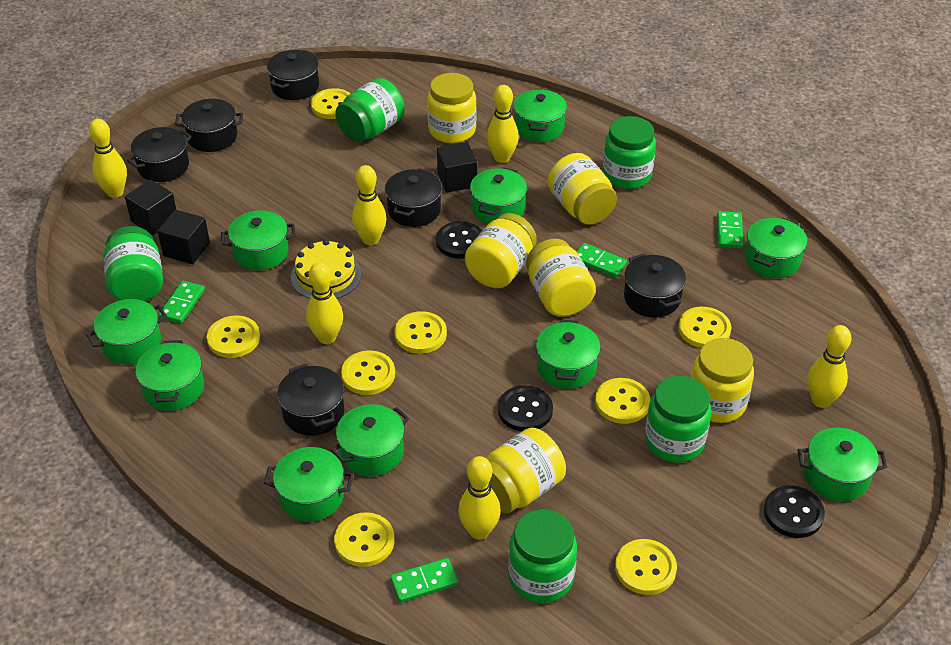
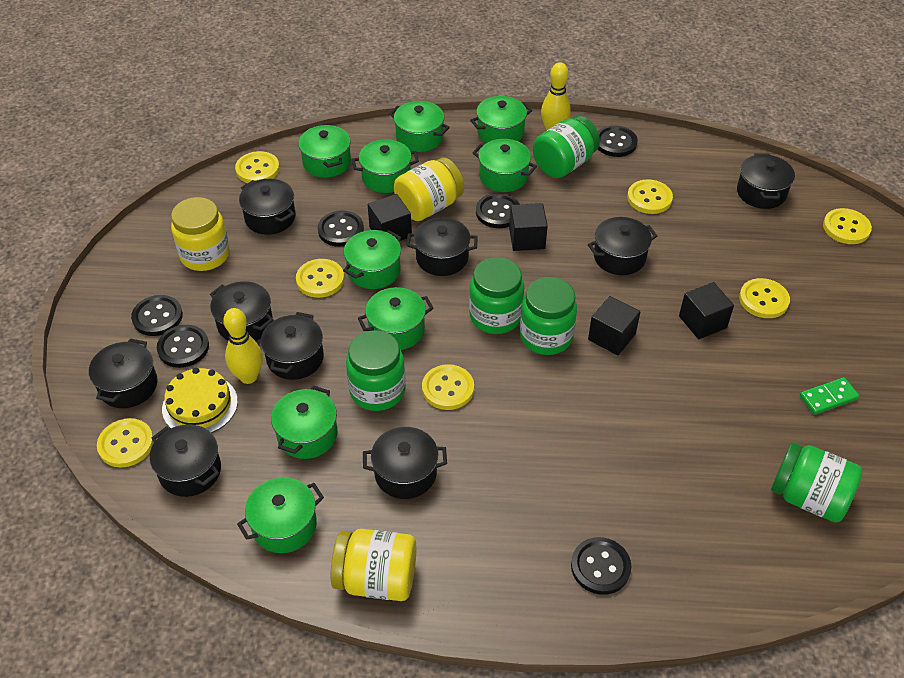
black button: [436,221,482,259] [498,385,553,431] [764,486,825,538] = 3 -> [131,295,183,336] [157,325,209,368] [318,210,364,247] [476,193,520,228] [571,537,631,595] [598,125,638,157] = 6
black cube: [125,179,176,235] [158,209,210,264] [437,142,477,193] = 3 -> [368,194,412,241] [509,203,548,251] [588,296,640,355] [679,282,734,339] = 4
black pot: [127,127,192,182] [175,99,243,152] [267,50,319,100] [277,364,344,436] [385,168,442,227] [624,253,686,318] = 6 -> [89,338,158,408] [150,424,221,497] [210,281,274,341] [239,179,295,235] [261,312,324,380] [363,427,447,499] [406,218,478,276] [588,217,657,275] [737,153,795,209] = 9
green domino: [158,281,205,324] [390,558,458,603] [576,243,627,278] [717,211,744,248] = 4 -> [800,377,859,415] = 1
green pot: [86,299,167,365] [136,340,204,411] [221,210,296,270] [264,447,354,522] [331,404,409,477] [470,167,527,224] [514,89,567,142] [536,320,600,389] [745,218,807,278] [798,428,887,501] = 10 -> [237,477,324,553] [271,385,338,459] [299,124,351,178] [343,230,402,289] [352,139,419,193] [358,287,434,350] [389,101,450,152] [470,96,532,143] [473,139,537,192] = 9
yellow bowling pin: [89,119,127,198] [306,262,343,344] [352,165,387,246] [458,456,501,540] [487,85,519,163] [808,325,851,408] = 6 -> [223,308,263,384] [541,62,571,131] = 2
yellow button: [207,316,260,358] [311,88,351,119] [334,512,395,567] [341,351,395,395] [395,311,447,354] [595,378,650,424] [615,539,677,595] [678,307,731,348] = 8 -> [97,418,154,468] [235,151,280,183] [296,259,344,298] [422,364,474,410] [627,179,673,214] [739,278,790,318] [823,208,872,244] = 7
yellow jar: [427,73,477,143] [465,213,537,288] [486,427,566,514] [526,239,596,317] [548,153,617,225] [691,338,754,423] = 6 -> [171,197,230,271] [331,529,416,601] [394,157,464,221] = 3

